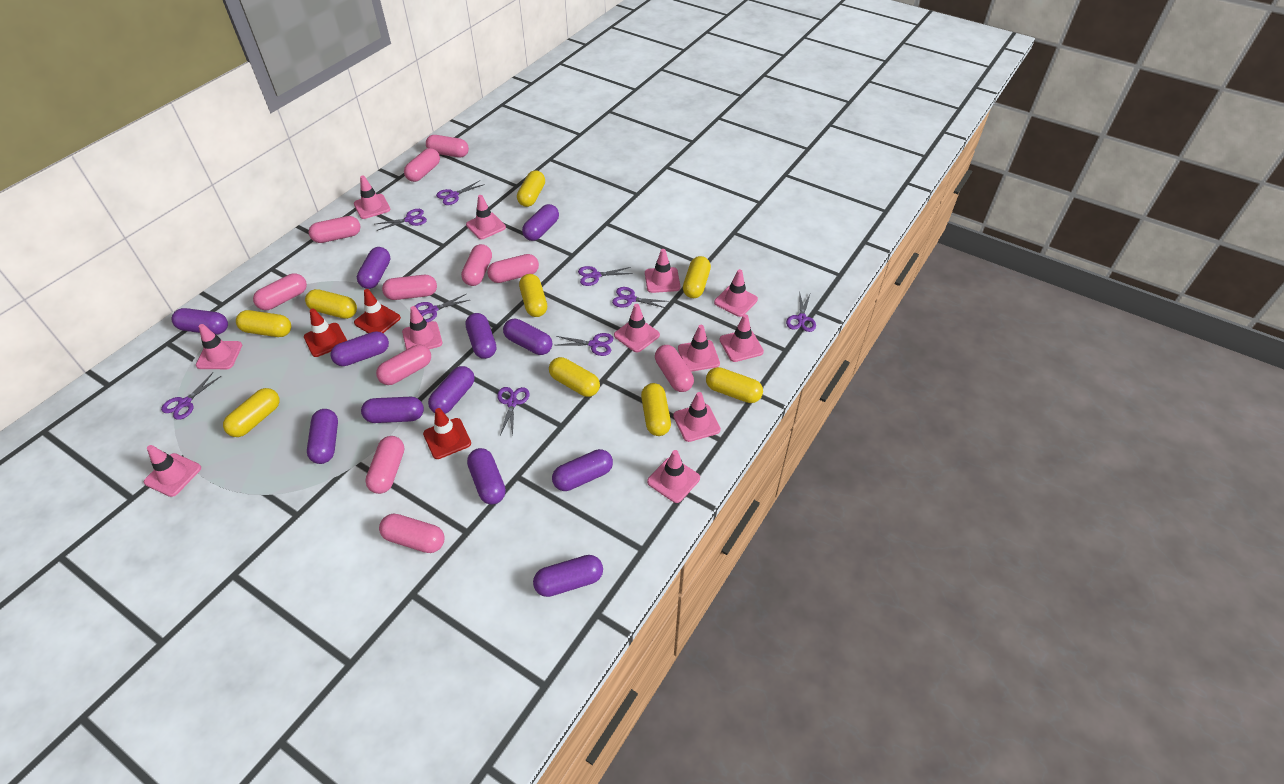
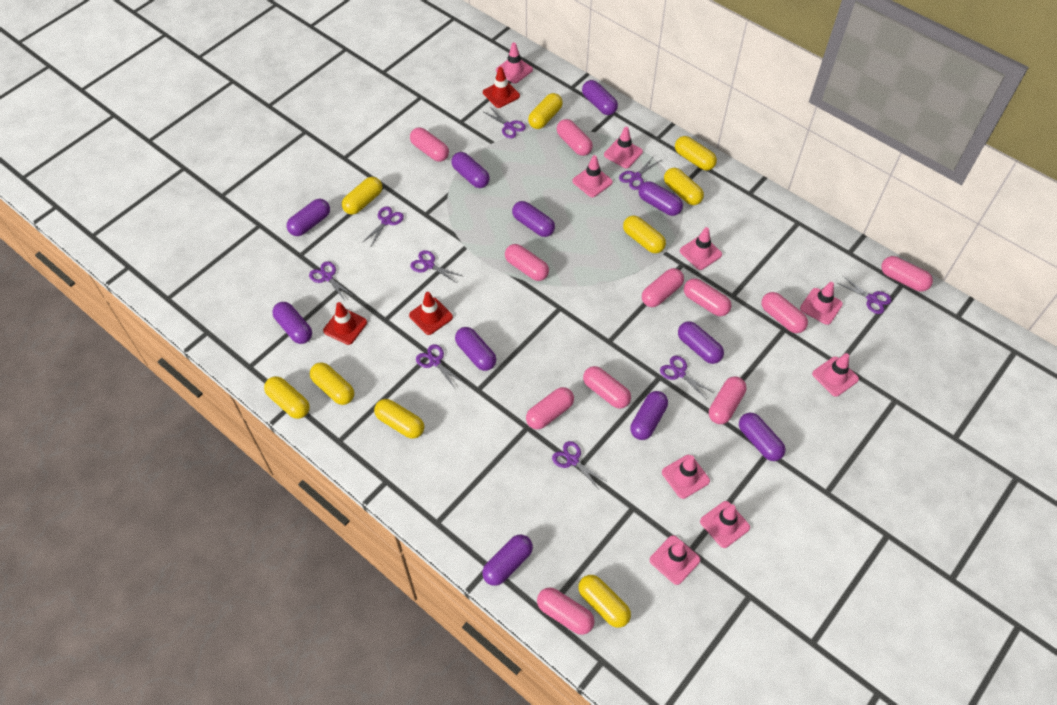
pink traffic cone: [144,445,201,497] [196,324,242,369] [354,175,390,219] [402,306,443,350] [466,195,506,239] [614,304,660,352] [645,249,680,293] [647,450,700,503] [673,392,721,442] [678,325,720,372] [714,269,758,317] [720,314,764,362] = 12 -> [496,43,533,84] [573,155,613,197] [604,127,643,168] [650,535,700,585] [662,455,710,499] [680,227,722,270] [700,501,750,548] [800,282,843,325] [812,353,859,397] = 9
purple capsule: [172,308,228,335] [307,409,338,464] [330,331,389,366] [357,247,390,289] [361,397,424,423] [428,366,475,414] [465,313,496,359] [467,448,506,504] [503,319,552,355] [522,204,559,241] [533,555,603,597] [552,449,613,491] = 12 -> [272,302,312,344] [287,199,330,236] [451,152,490,188] [455,327,496,371] [482,535,533,586] [512,201,555,237] [582,80,618,115] [630,391,668,440] [638,181,683,216] [678,321,724,364] [739,413,786,461] = 11

